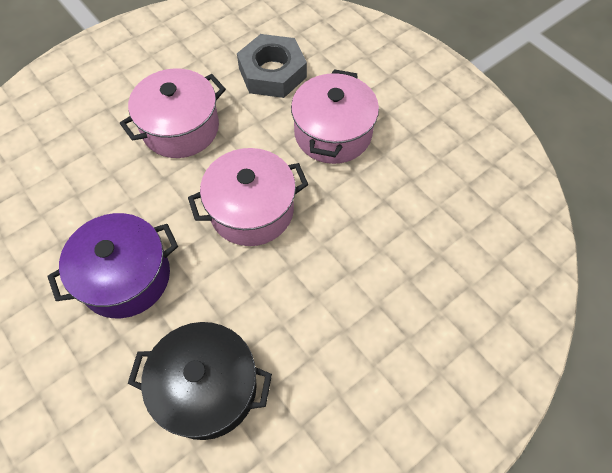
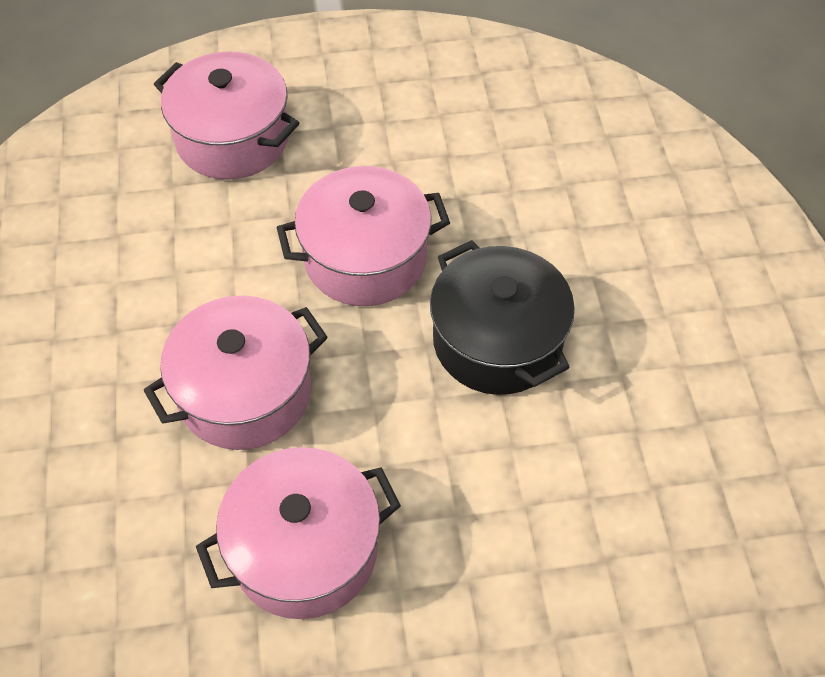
grey nut: [237,34,307,98] = 1 -> none = 0
pink pot: [120,68,226,158] [188,148,308,246] [291,69,379,164] = 3 -> [143,296,328,450] [154,51,299,180] [196,447,401,619] [277,166,450,306] = 4
purple pot: [47,213,178,318] = 1 -> none = 0

